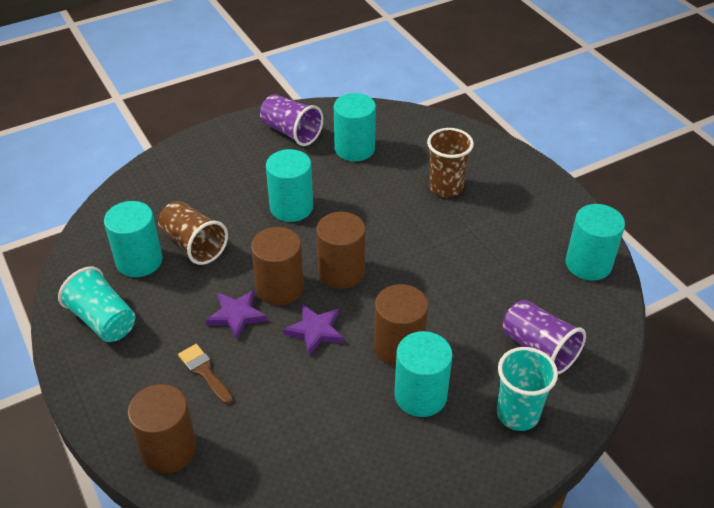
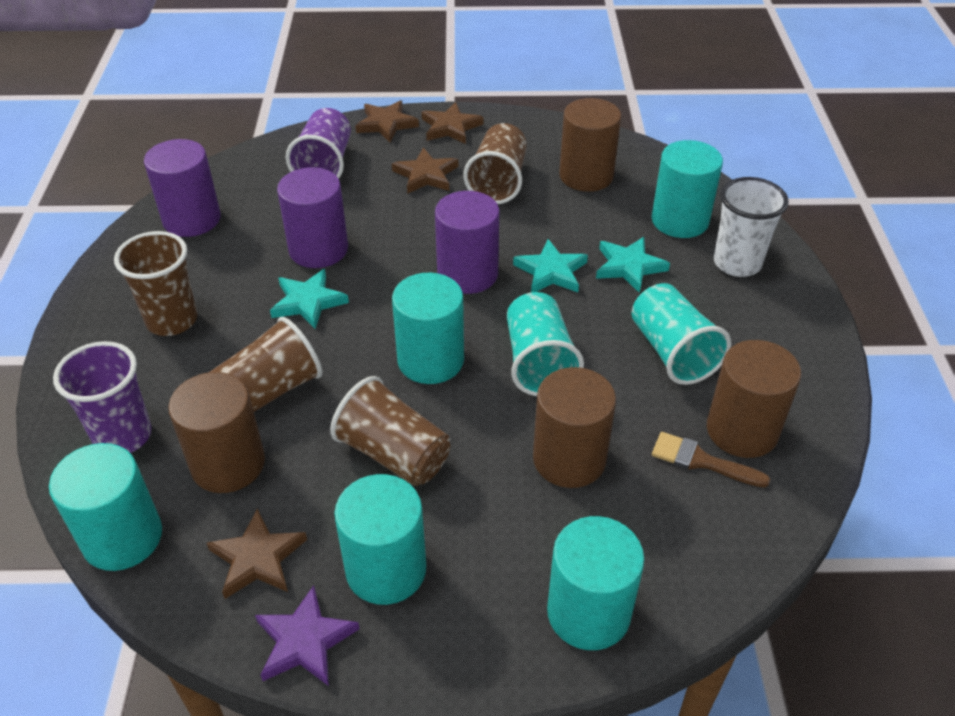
brown cup: [158,201,228,265] [427,128,474,197] = 2 -> [114,231,197,336] [210,317,322,412] [330,376,450,486] [464,123,527,204] = 4
brown star: none = 0 -> [207,509,307,599] [355,100,419,142] [392,148,458,194] [422,102,484,144] = 4
purple cylinder: none = 0 -> [144,139,221,237] [277,167,348,268] [435,191,499,294] = 3
purple star: [205,290,267,339] [283,304,344,356] = 2 -> [255,585,359,686] = 1
turquoise star: none = 0 -> [270,269,349,329] [513,239,588,292] [596,237,670,293] = 3
white cup: none = 0 -> [714,177,789,277] = 1

